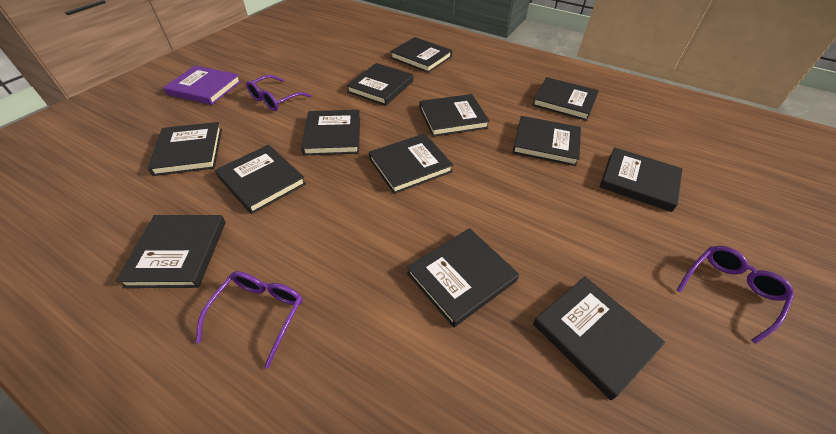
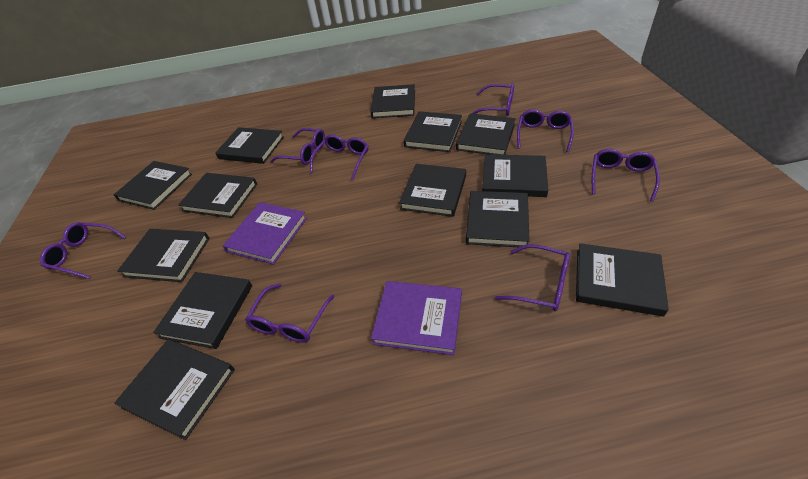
purple book: [163,65,241,105] = 1 -> [223,202,307,265] [371,281,462,355] = 2
purple glasses: [196,271,303,369] [246,75,312,111] [677,246,794,344] = 3 -> [40,222,126,279] [245,283,335,343] [270,128,325,165] [310,135,368,180] [471,83,514,116] [495,244,570,311] [517,109,574,152] [592,149,660,202] = 8

